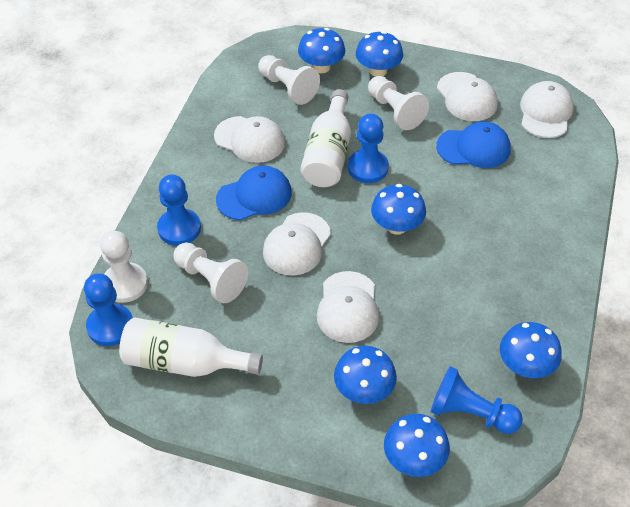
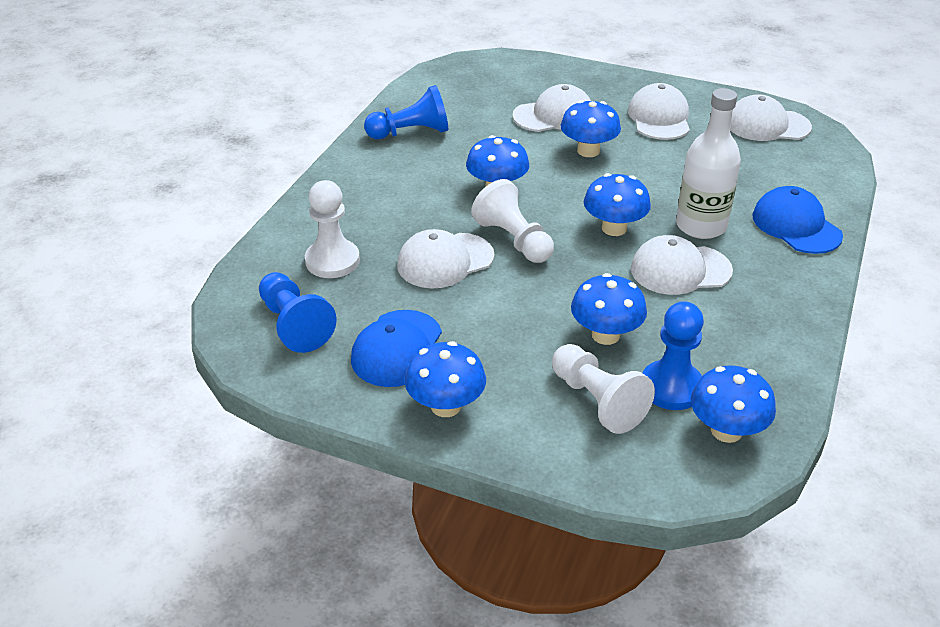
blue pawn: [84,274,133,346] [157,174,201,245] [348,113,389,183] [430,366,523,434] = 4 -> [259,272,337,353] [364,85,448,139] [643,301,704,410] = 3
white bottle: [119,317,263,377] [300,89,351,187] = 2 -> [676,88,741,239] = 1
white pawn: [100,231,148,303] [173,242,248,303] [258,55,320,105] [368,76,429,130] = 4 -> [305,180,360,278] [471,179,554,263] [552,344,655,434] = 3

